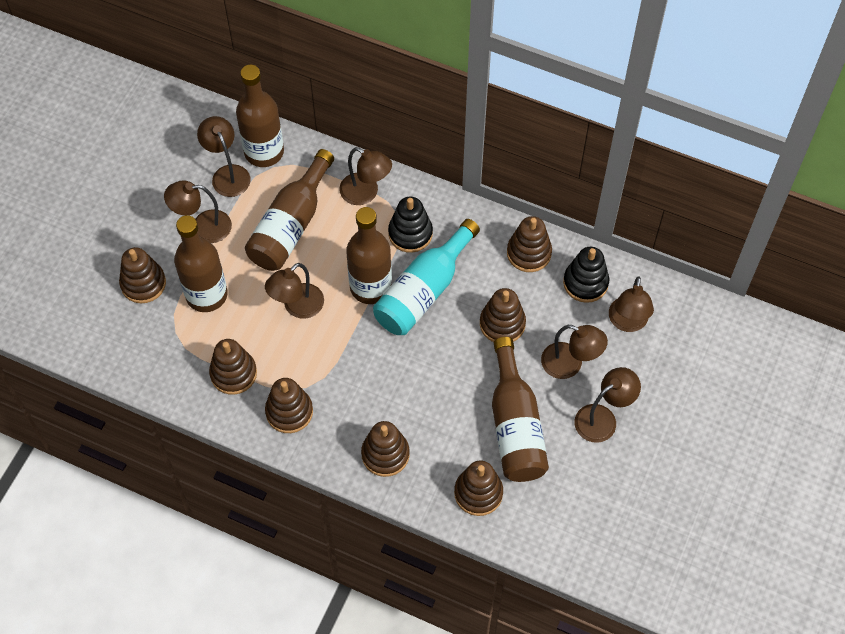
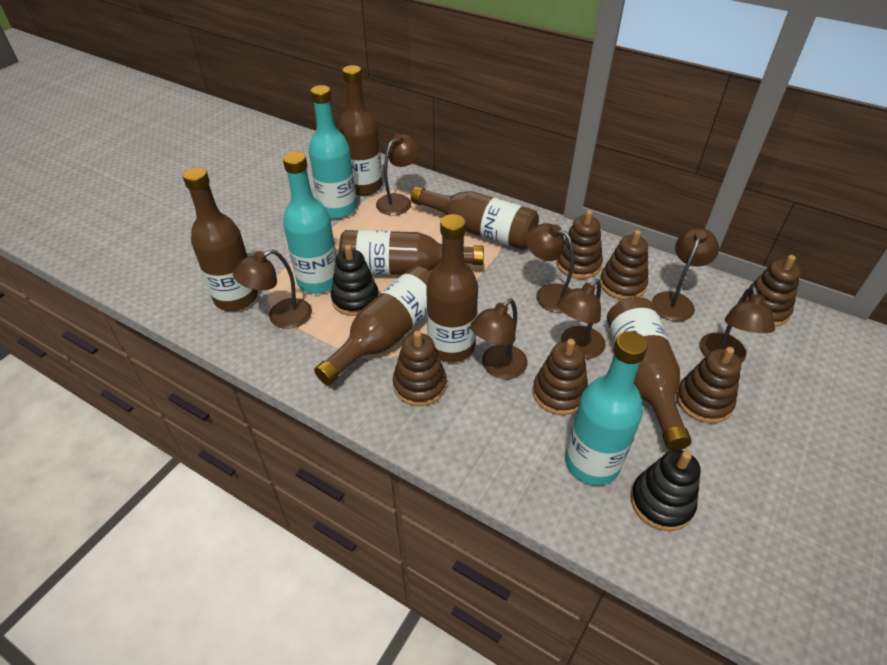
brown bottle: [174,215,228,312] [236,65,284,167] [245,149,334,271] [346,207,392,304] [492,337,549,482] = 5 -> [183,167,258,311] [314,266,431,385] [339,65,382,196] [339,230,484,275] [411,186,539,250] [426,214,478,362] [607,297,692,450] = 7
brown stacking toy: [119,247,166,303] [209,339,257,395] [265,378,313,433] [361,421,410,477] [454,461,503,516] [480,288,526,342] [507,216,552,272] = 7 -> [393,330,447,406] [533,339,588,415] [556,210,603,279] [600,230,648,300] [676,347,741,424] [743,255,801,327] = 6
turquoise bottle: [373,219,480,335] = 1 -> [283,152,337,294] [309,85,357,219] [565,331,648,486] = 3

